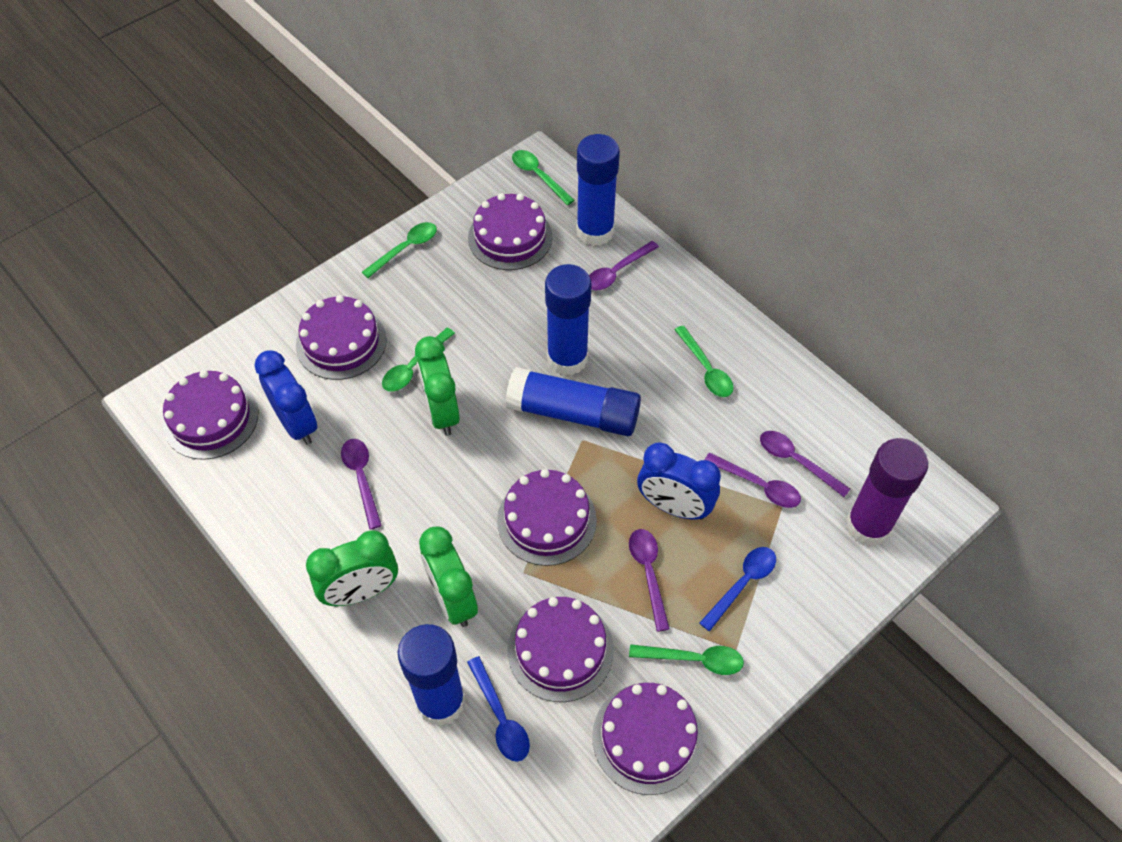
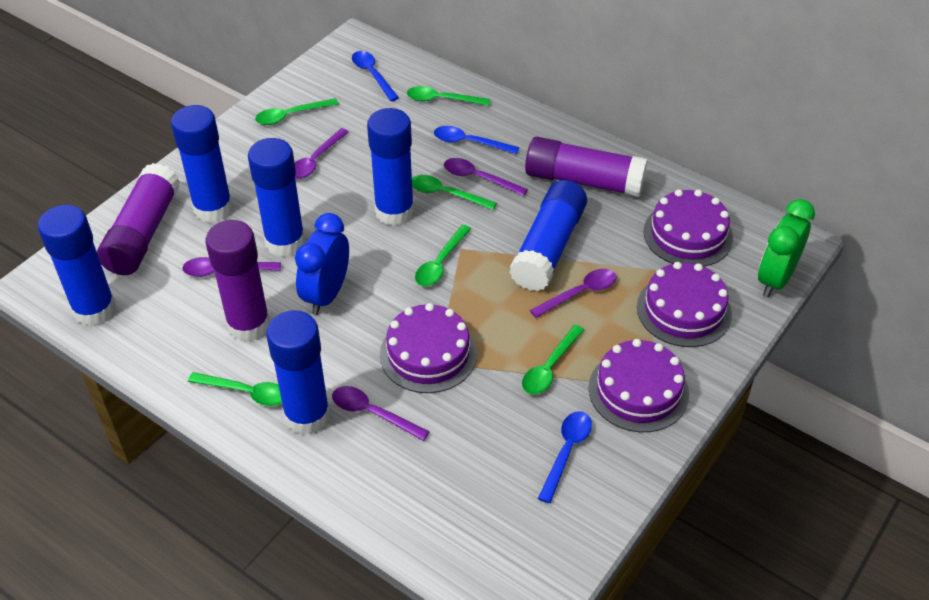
blue clock: [255,350,317,445] [637,442,721,520] = 2 -> [295,213,349,315] = 1
blue glue stick: [397,624,466,726] [505,367,641,436] [545,264,591,376] [576,134,620,246] = 4 -> [38,205,116,326] [171,105,233,223] [248,138,305,257] [266,310,330,435] [367,108,414,226] [509,180,587,291] = 6
blue spoon: [467,656,530,762] [700,547,776,631] = 2 -> [352,51,399,101] [434,126,519,154] [538,411,592,503] = 3
green clock: [306,530,398,606] [415,336,460,436] [419,526,478,627] = 3 -> [758,199,815,297] = 1
green spoon: [362,222,437,278] [382,327,455,392] [512,150,575,205] [629,644,744,675] [675,325,733,397] = 5 -> [188,372,282,406] [255,98,339,125] [407,86,491,106] [412,175,497,210] [415,225,471,286] [522,325,584,394] = 6
purple cake: [163,370,258,460] [296,295,387,380] [468,193,552,270] [497,469,597,566] [507,597,614,702] [592,683,704,795] = 6 -> [380,303,477,393] [589,339,689,432] [637,262,732,347] [643,189,733,267] = 4
purple glue stick: [846,438,928,547] = 1 -> [97,163,180,275] [206,220,270,342] [525,137,648,197] = 3

